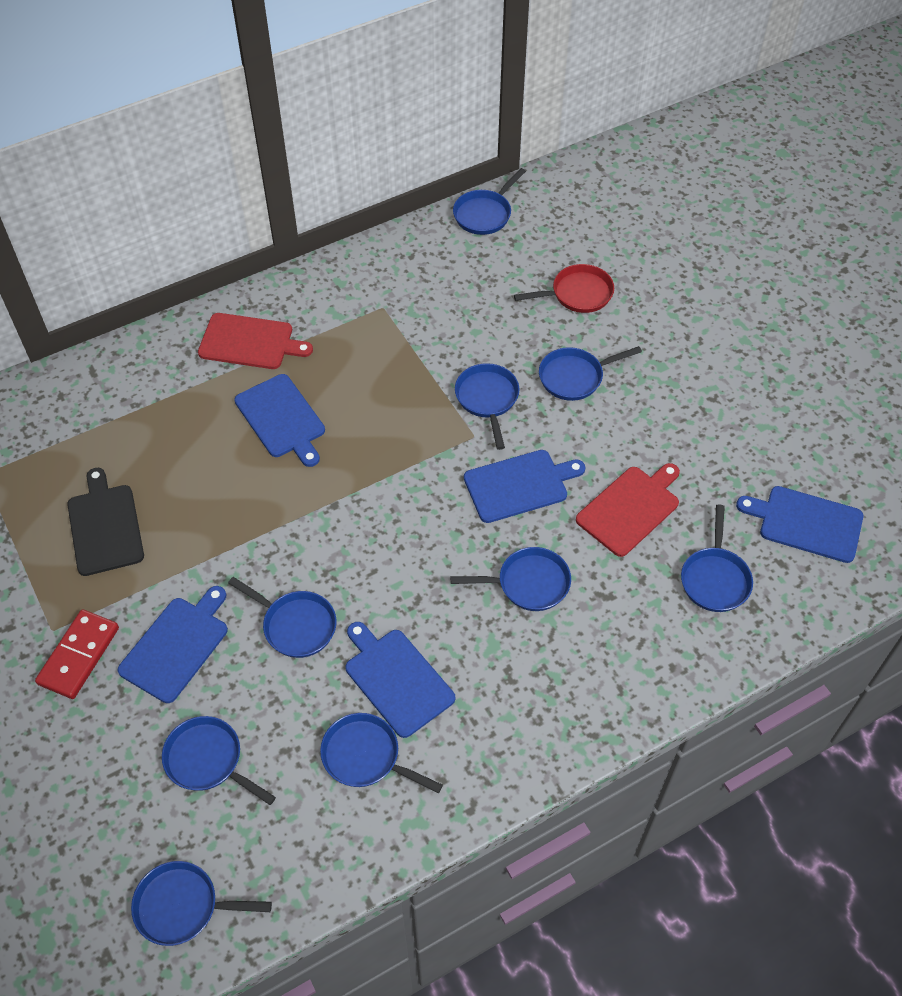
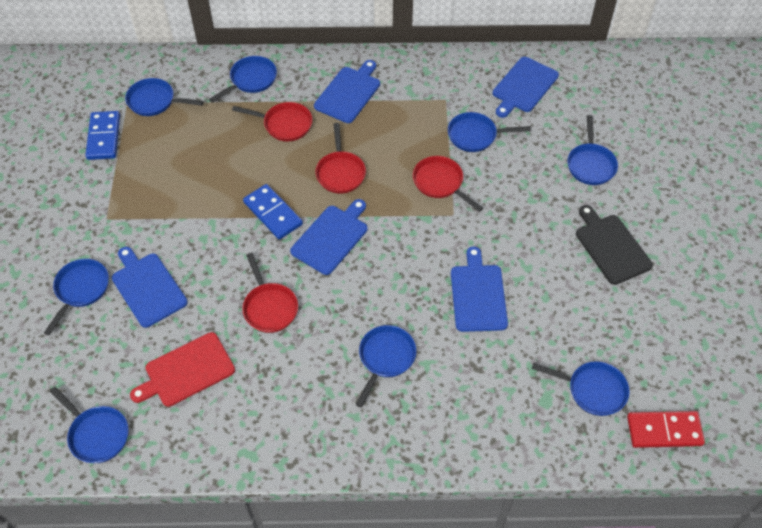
blue domino: none = 0 -> [85,111,120,160] [243,184,303,240] = 2
blue pan: [131,861,272,946] [162,716,276,805] [228,577,336,658] [320,713,443,793] [451,547,571,611] [453,168,526,235] [455,363,520,450] [539,346,642,401] [681,505,753,612] = 9 -> [44,259,109,335] [49,387,129,463] [125,78,204,116] [209,56,277,103] [355,325,416,408] [448,112,531,152] [532,361,630,416] [567,115,618,185] = 8
red cutting board: [198,313,313,369] [576,463,680,557] = 2 -> [130,332,235,407] = 1
red pan: [514,264,614,313] = 1 -> [232,102,312,141] [242,253,298,333] [315,123,366,193] [413,156,483,212] = 4

